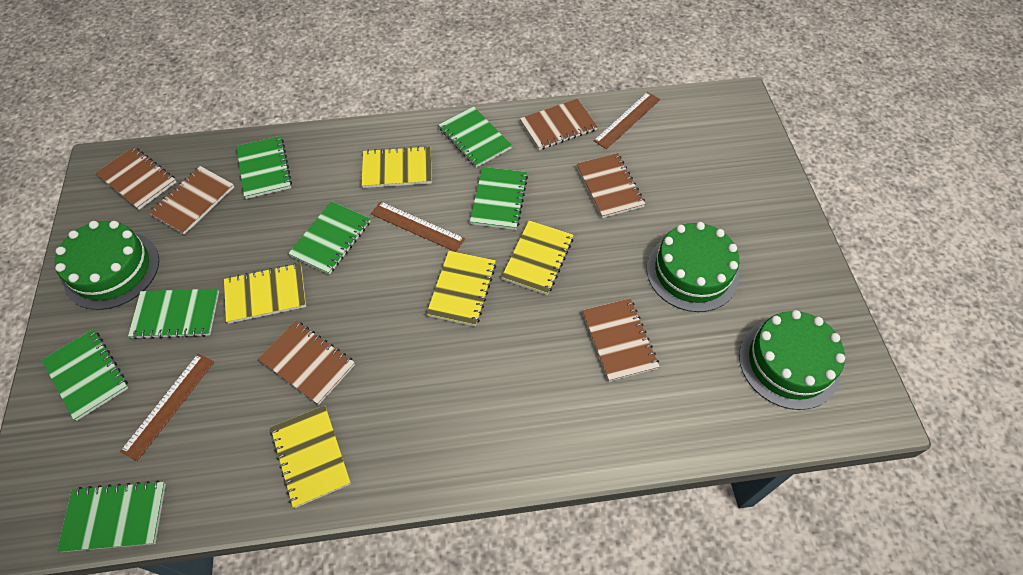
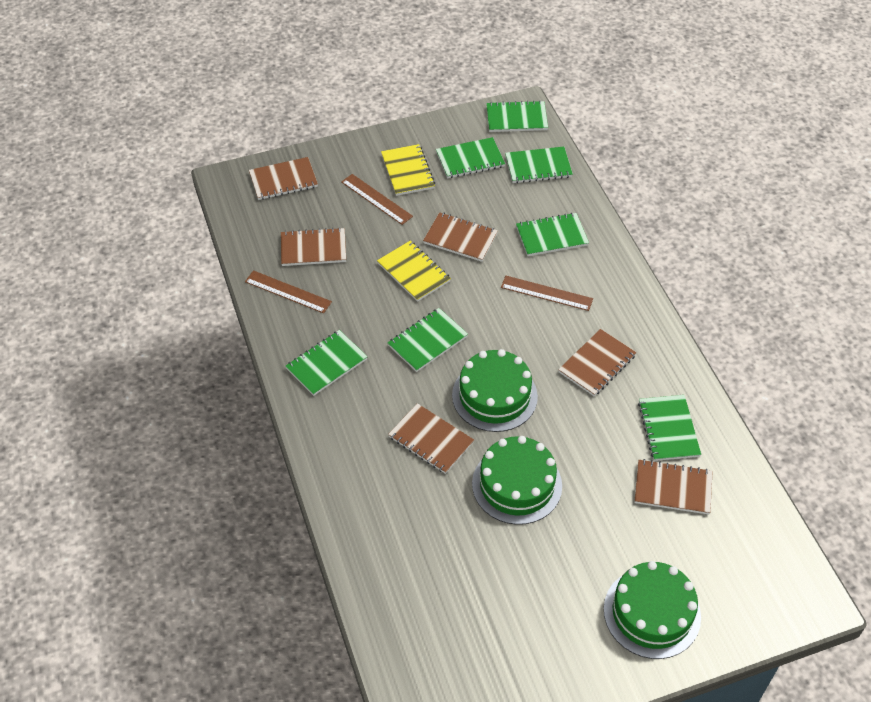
yellow notebook: [224,263,306,324] [270,405,351,508] [362,146,432,188] [426,251,496,327] [501,220,574,295] = 5 -> [377,241,451,302] [381,144,435,196] = 2

